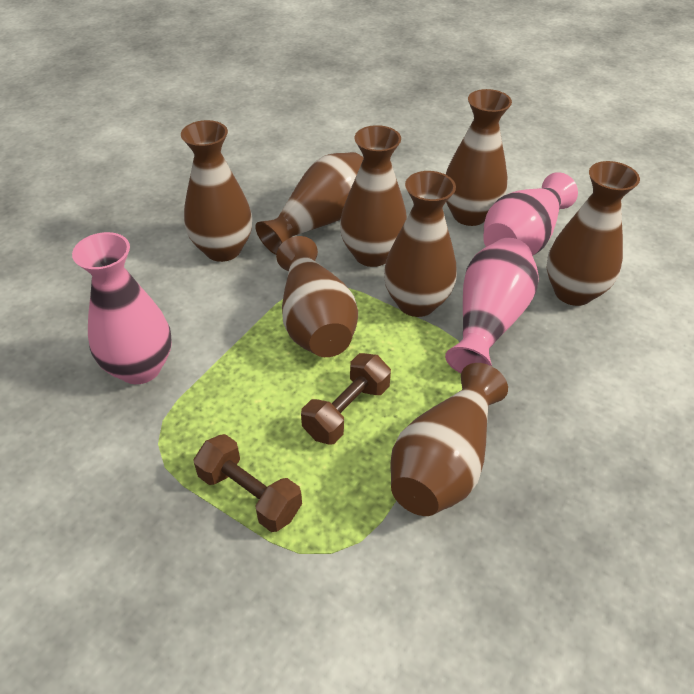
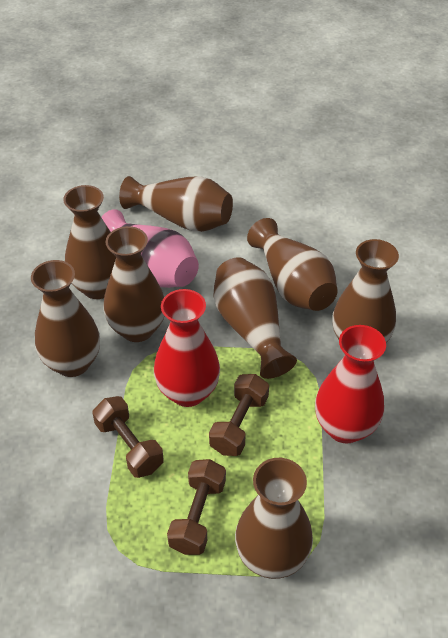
brown dumbbell: [193,434,302,532] [301,353,391,445] = 2 -> [92,396,164,478] [167,459,226,555] [209,374,269,456] = 3
pink vase: [72,232,172,384] [445,238,539,373] [483,172,578,256] = 3 -> [101,209,199,288] = 1
red vase: none = 0 -> [154,289,220,407] [315,325,386,443] = 2

